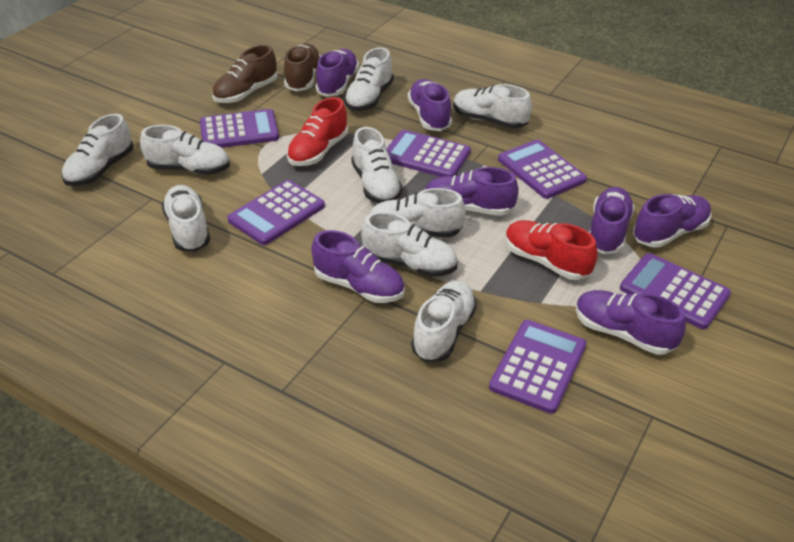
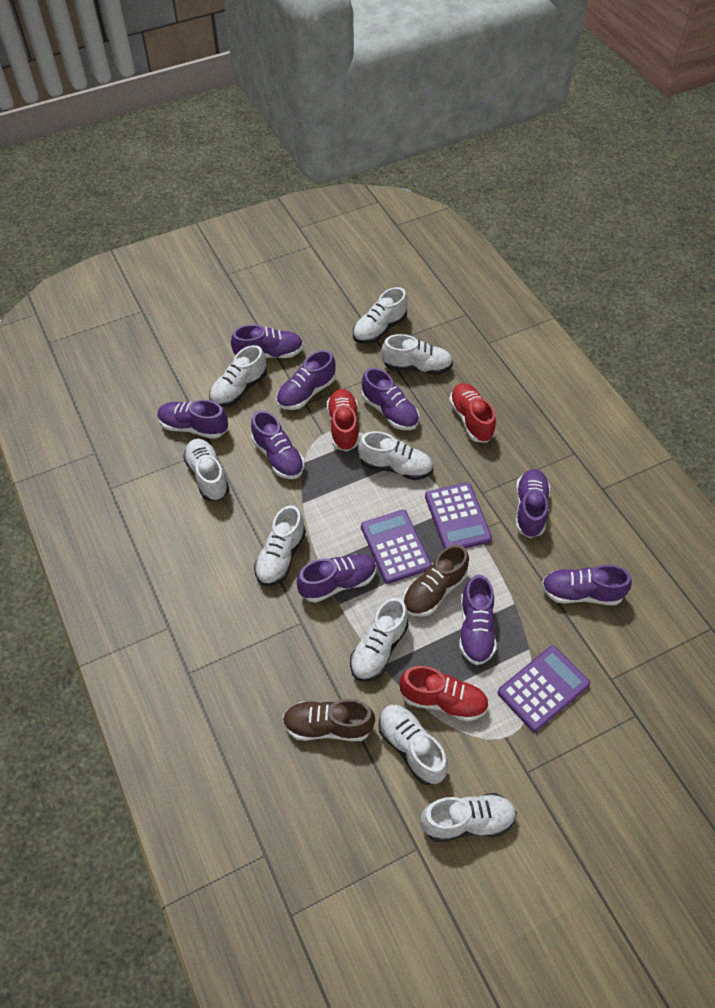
purple calculator: [200,109,279,148] [227,180,325,245] [386,130,471,177] [489,320,586,414] [498,139,587,199] [620,253,731,329] = 6 -> [361,510,432,584] [425,482,492,549] [498,646,590,732] = 3
purple shoe: [311,230,405,303] [316,49,359,97] [408,79,452,131] [424,167,519,216] [576,290,686,355] [589,187,635,254] [633,194,711,248] = 7 -> [157,400,228,439] [231,324,303,358] [251,410,304,479] [276,350,336,410] [297,554,376,603] [362,368,419,430] [459,575,496,665] [516,469,550,538] [541,565,632,605] = 9
red shoe: [287,97,348,166] [505,220,598,280] = 2 -> [327,389,359,451] [400,666,489,722] [449,383,496,443] = 3

